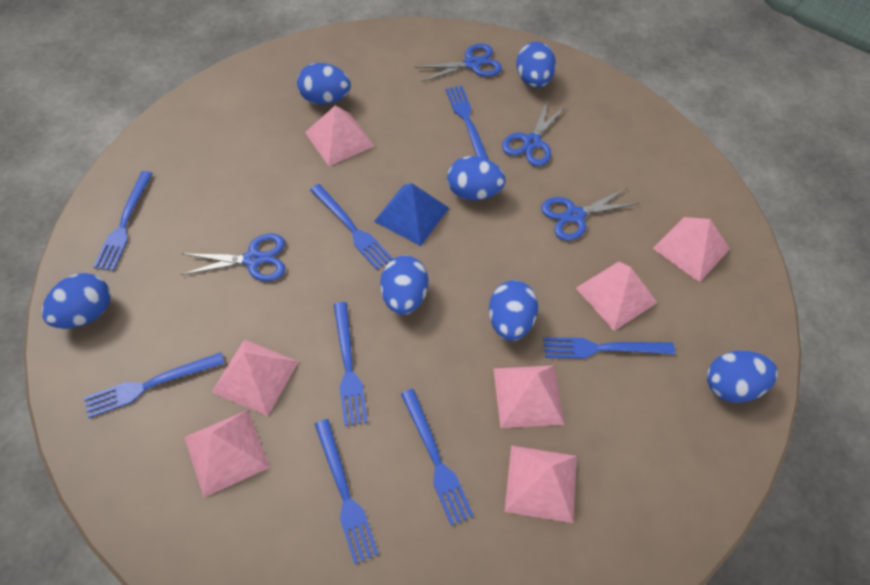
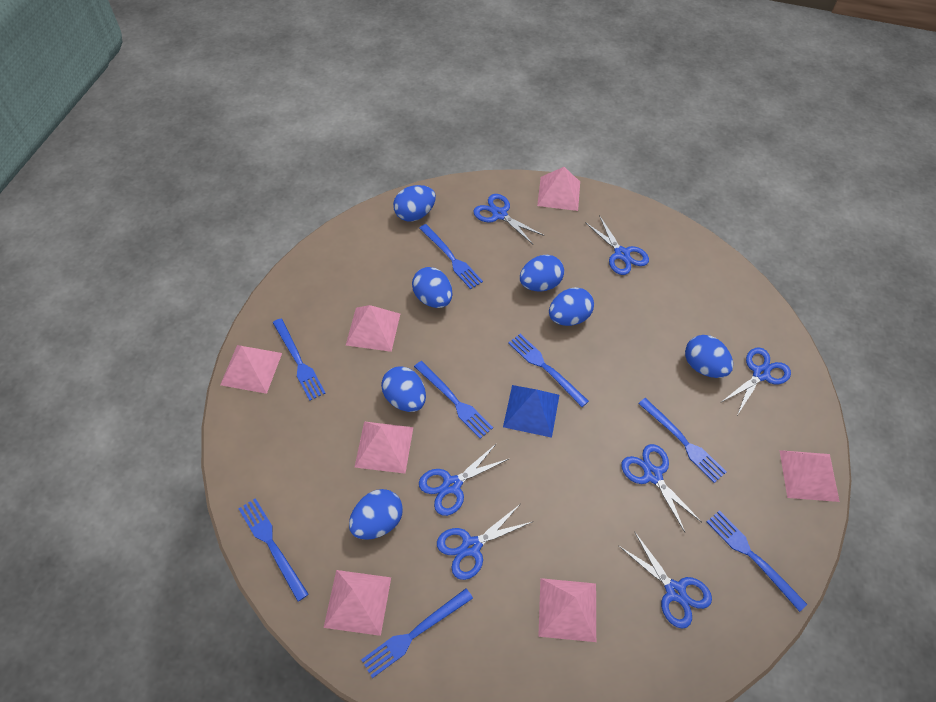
blue scissors: [181,233,285,282] [414,44,502,82] [502,99,567,166] [541,187,639,241] = 4 -> [419,443,510,516] [437,505,532,580] [473,194,545,245] [585,215,649,275] [619,531,712,629] [621,444,702,532] [722,347,791,414] = 7

